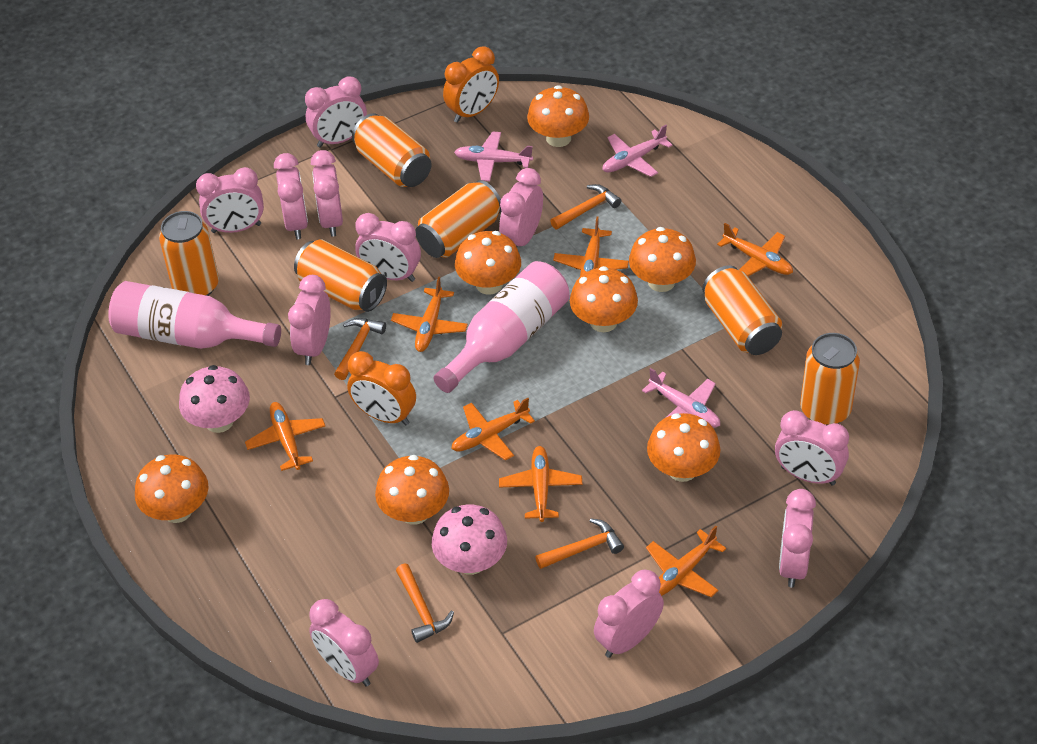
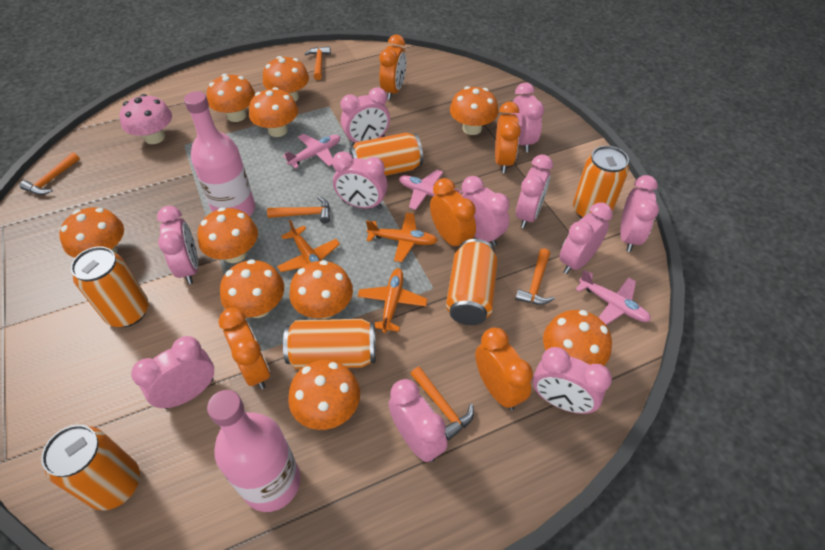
orange clock: [347,351,416,425] [443,46,499,123] = 2 -> [219,308,270,389] [379,34,406,100] [430,178,476,246] [475,328,533,411] [495,102,521,173] = 5
orange hammer: [334,318,386,380] [396,564,454,643] [535,518,624,569] [550,184,621,229] = 4 -> [20,152,80,195] [267,196,330,223] [305,46,331,80] [411,367,474,440] [515,248,555,305] = 5
orange mushroom: [135,454,209,523] [375,455,449,525] [455,231,521,295] [527,85,589,147] [570,266,638,332] [629,227,696,292] [647,413,721,482] = 7 -> [59,207,124,258] [197,207,258,263] [207,74,255,122] [220,259,284,318] [249,87,298,137] [263,56,309,102] [288,360,360,430] [290,260,353,319] [450,86,498,135] [543,310,612,366] = 10
orange plane: [245,402,325,471] [391,277,468,352] [451,398,535,461] [499,446,582,522] [553,217,629,276] [646,526,726,597] [717,223,793,276] = 7 -> [277,220,340,272] [357,268,428,333] [366,213,438,262] = 3
pink mushroom: [179,365,250,433] [432,505,507,575] = 2 -> [119,94,172,144] = 1

